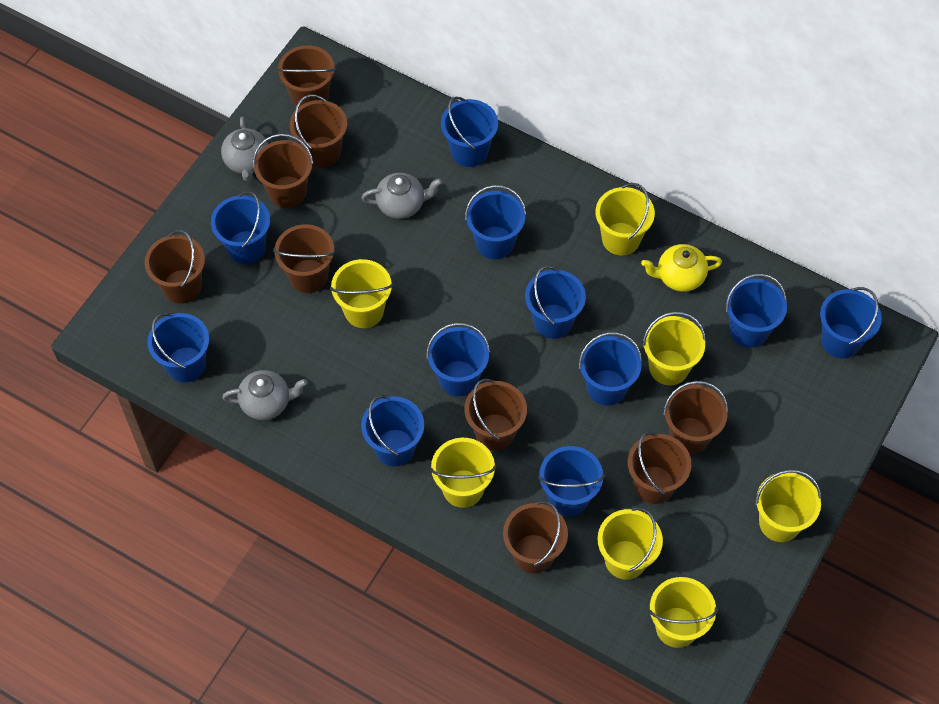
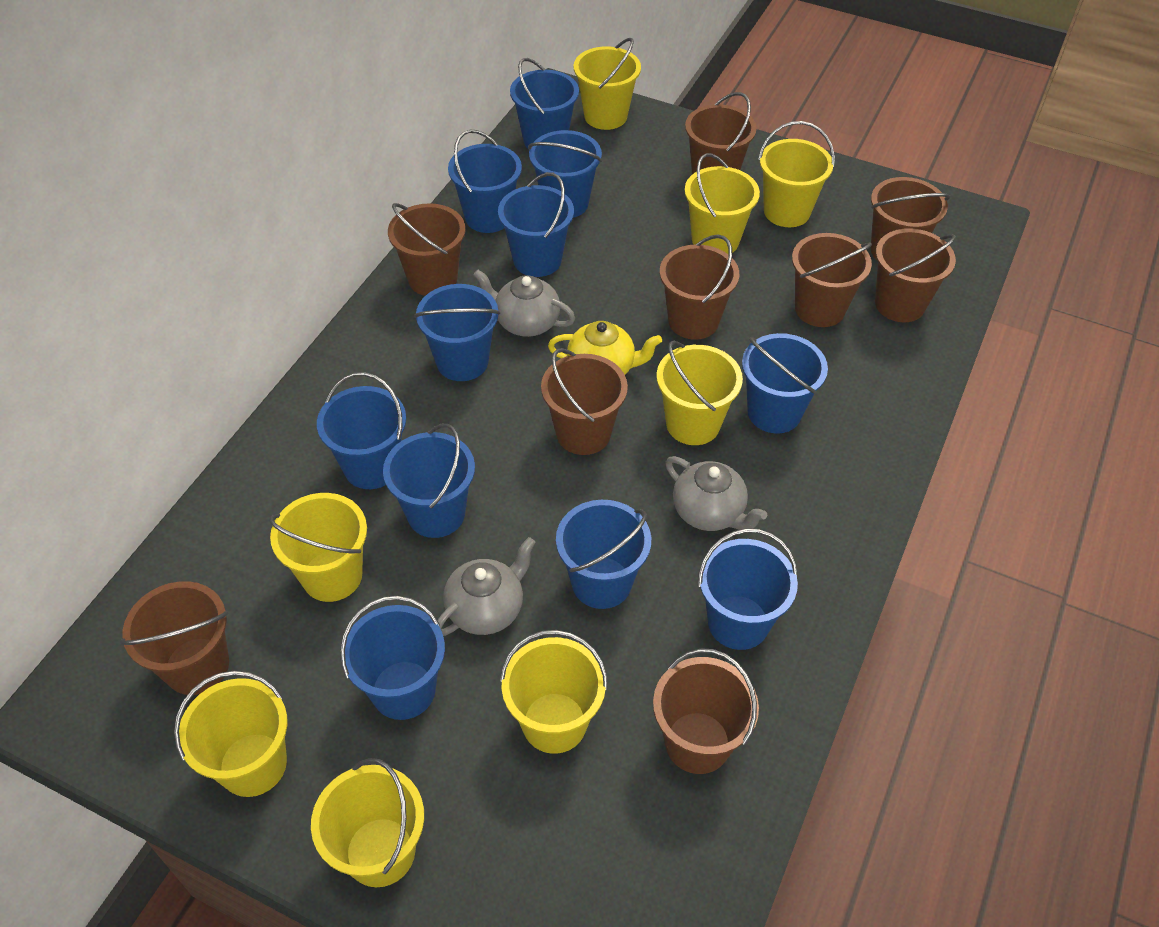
yellow bucket: [330,259,393,328] [430,438,496,508] [595,183,655,256] [598,507,663,580] [643,312,706,385] [648,577,718,648] [755,470,822,542] = 7 -> [174,671,287,797] [269,493,367,602] [311,758,424,887] [500,630,608,754] [574,38,641,130] [656,341,743,445] [685,153,760,255] [758,121,835,227] = 8

